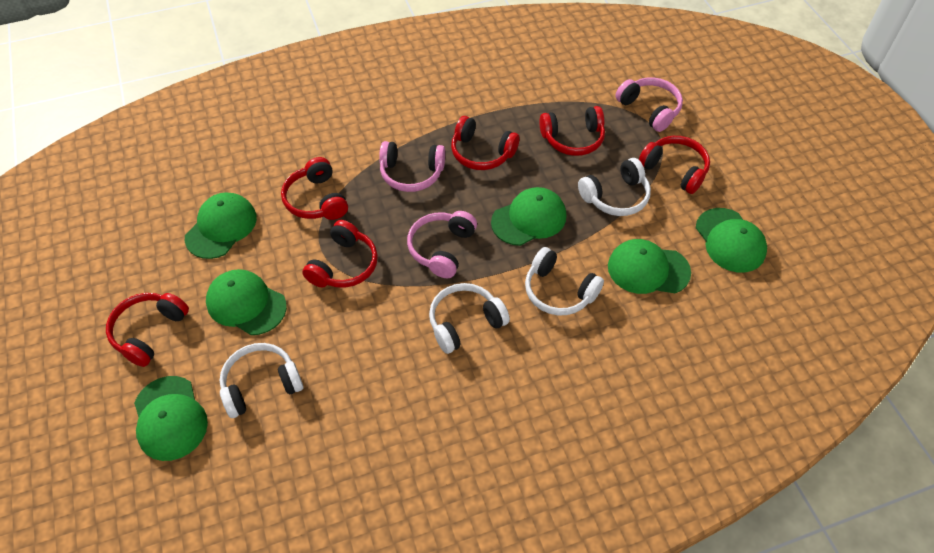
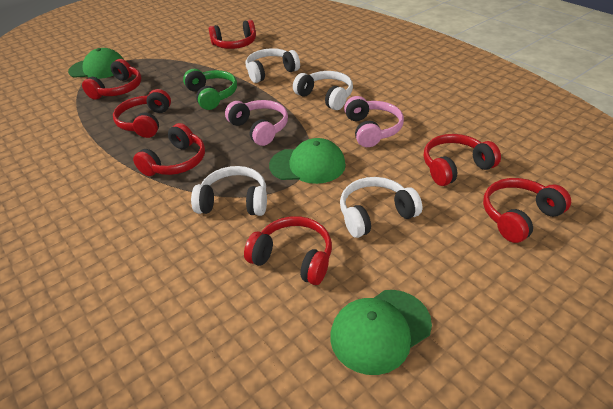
green cap: [134,376,208,461] [185,193,257,259] [206,269,287,335] [491,187,566,246] [608,239,691,294] [696,208,767,273] = 6 -> [68,48,123,79] [269,138,346,184] [330,290,432,375] = 3
green headphones: none = 0 -> [183,69,237,110] = 1
pink headphones: [379,141,445,192] [407,211,477,278] [615,77,683,132] = 3 -> [225,100,288,146] [344,96,404,147] = 2
red headphones: [106,293,189,367] [281,157,348,220] [302,220,378,288] [451,116,519,170] [539,106,605,156] [639,136,710,194] = 6 -> [82,59,141,100] [113,89,171,138] [133,123,205,176] [209,20,256,49] [244,216,332,285] [424,134,501,186] [483,178,571,243] = 7

